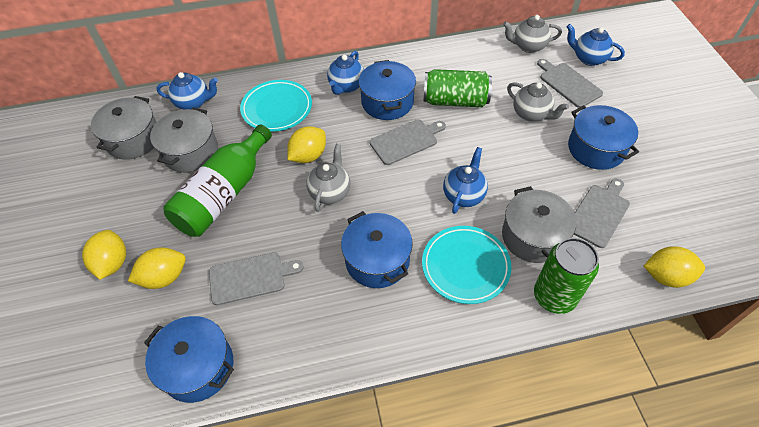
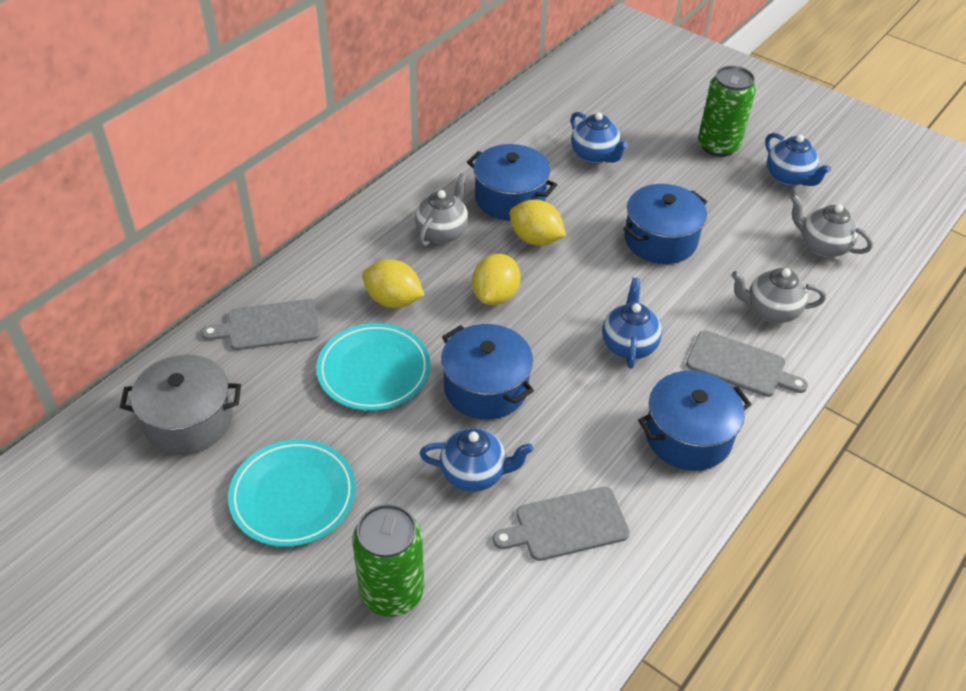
green bottle: [163,125,272,237] = 1 -> none = 0
grey cutting board: [209,253,304,305] [370,119,446,165] [537,59,603,108] [574,179,630,248] = 4 -> [201,299,320,350] [493,487,630,561] [686,330,808,397] = 3
grey pot: [91,96,156,160] [150,108,218,173] [502,186,576,263] = 3 -> [120,354,241,455] = 1
yellow lemon: [82,230,126,280] [128,247,186,289] [287,126,326,163] [644,246,705,288] = 4 -> [362,260,425,308] [472,254,521,305] [510,199,566,246] = 3

